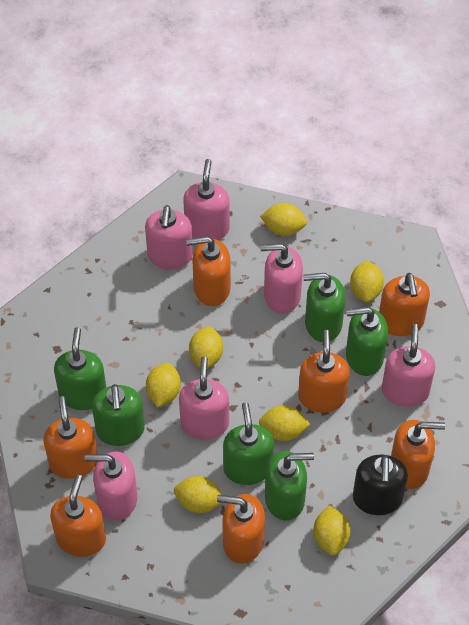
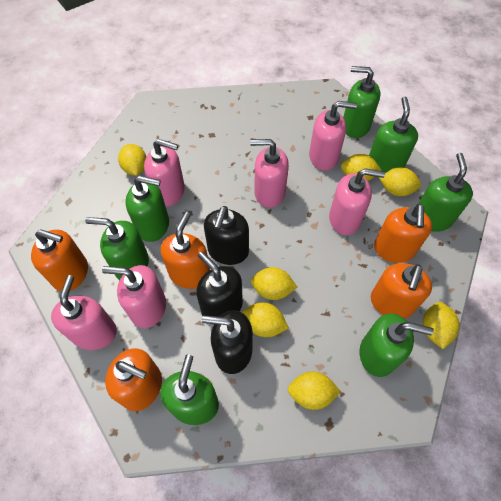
black soap dispenser: [353,455,408,515] = 1 -> [196,251,243,317] [202,310,253,374] [204,206,249,265] = 3
green soap dispenser: [54,327,106,410] [92,384,145,446] [223,402,274,485] [265,451,314,520] [303,273,346,342] [346,307,388,376] = 6 -> [85,217,149,280] [126,176,169,242] [160,355,219,425] [343,66,381,138] [360,313,434,377] [369,97,418,173] [418,153,473,232] = 7
orange soap dispenser: [44,396,98,479] [50,475,106,557] [187,236,231,306] [217,494,265,564] [298,329,350,413] [379,273,430,336] [391,420,445,489] = 7 -> [31,230,88,291] [105,348,162,411] [161,212,210,289] [371,263,432,319] [374,204,432,263] = 5

